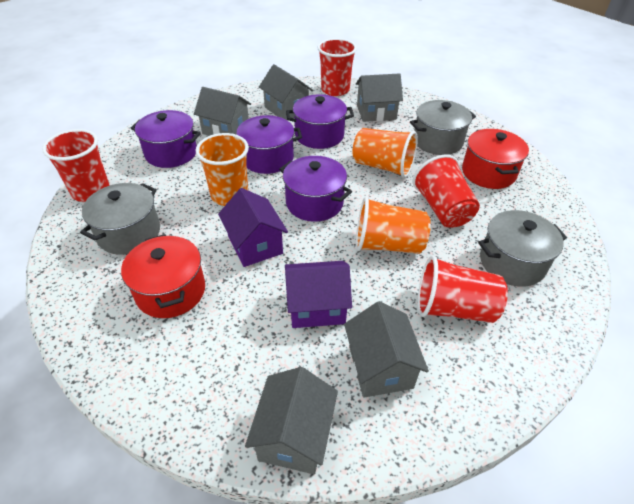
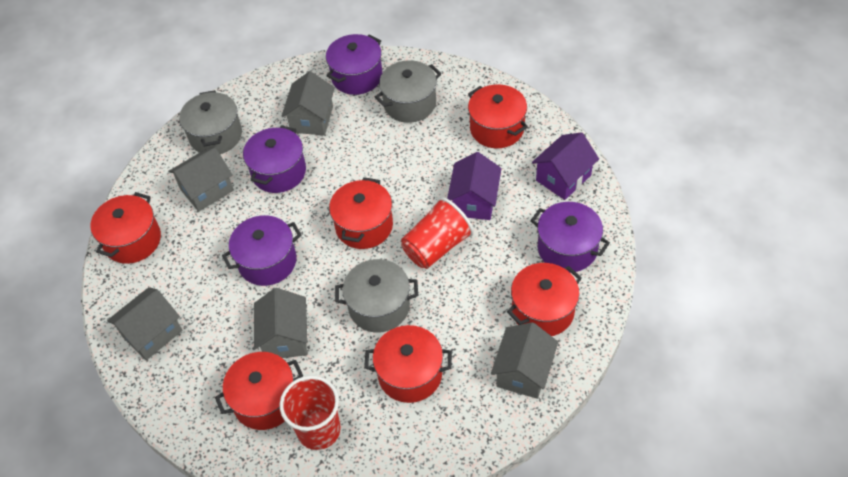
orange cup: [196,133,249,206] [353,128,418,178] [356,197,431,254] = 3 -> none = 0
red cup: [42,129,110,202] [318,38,357,96] [413,155,480,228] [418,256,508,323] = 4 -> [280,375,341,450] [401,197,474,269] = 2
red pot: [121,234,205,318] [462,129,529,189] = 2 -> [90,192,161,264] [215,352,303,430] [329,177,393,249] [364,325,452,403] [468,84,528,148] [507,263,582,336] = 6

